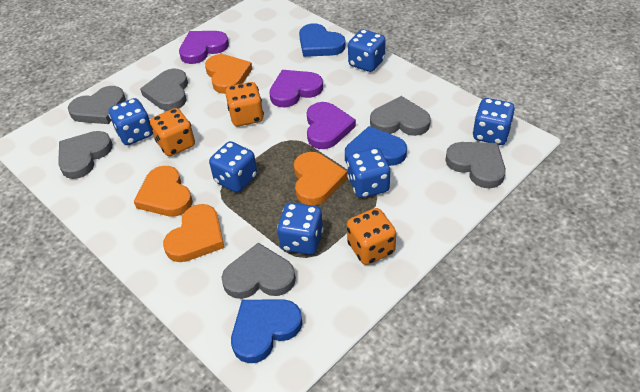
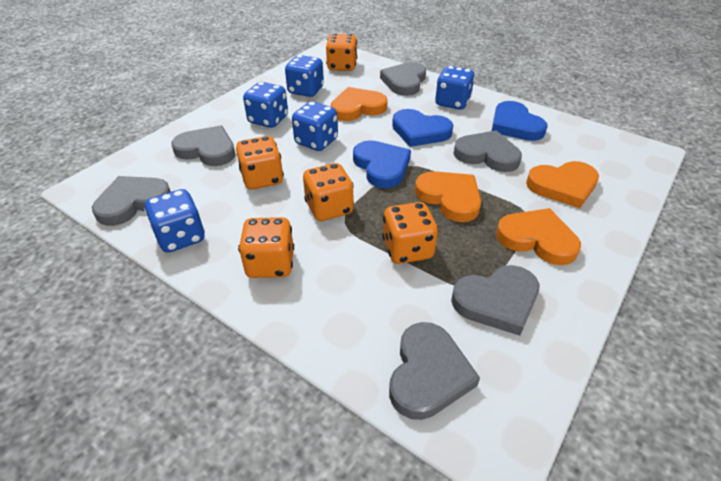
blue dice: [109,98,153,145] [209,141,257,192] [277,202,324,255] [347,148,391,198] [348,29,385,72] [472,98,515,145] = 6 -> [144,189,205,253] [243,82,288,128] [285,55,324,97] [292,101,338,151] [435,66,475,110] = 5
orange dice: [150,108,195,156] [225,82,264,126] [347,208,396,265] = 3 -> [236,136,284,190] [238,217,294,278] [303,163,354,221] [326,34,357,71] [382,202,438,264] = 5
purple heart: [179,31,229,64] [269,70,323,107] [307,102,356,149] = 3 -> none = 0

